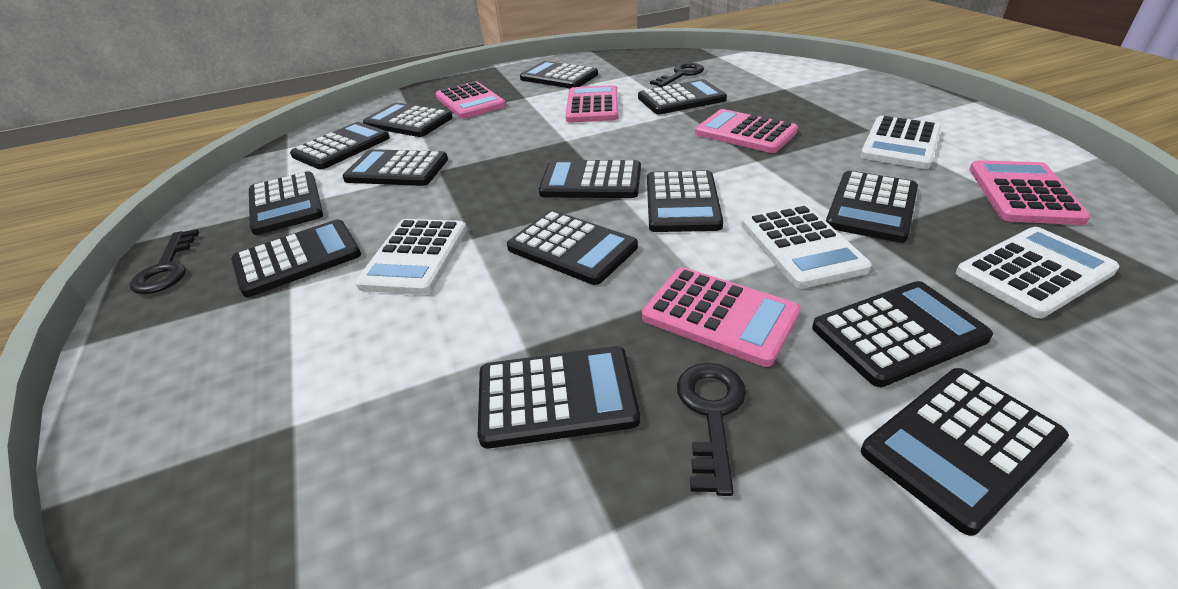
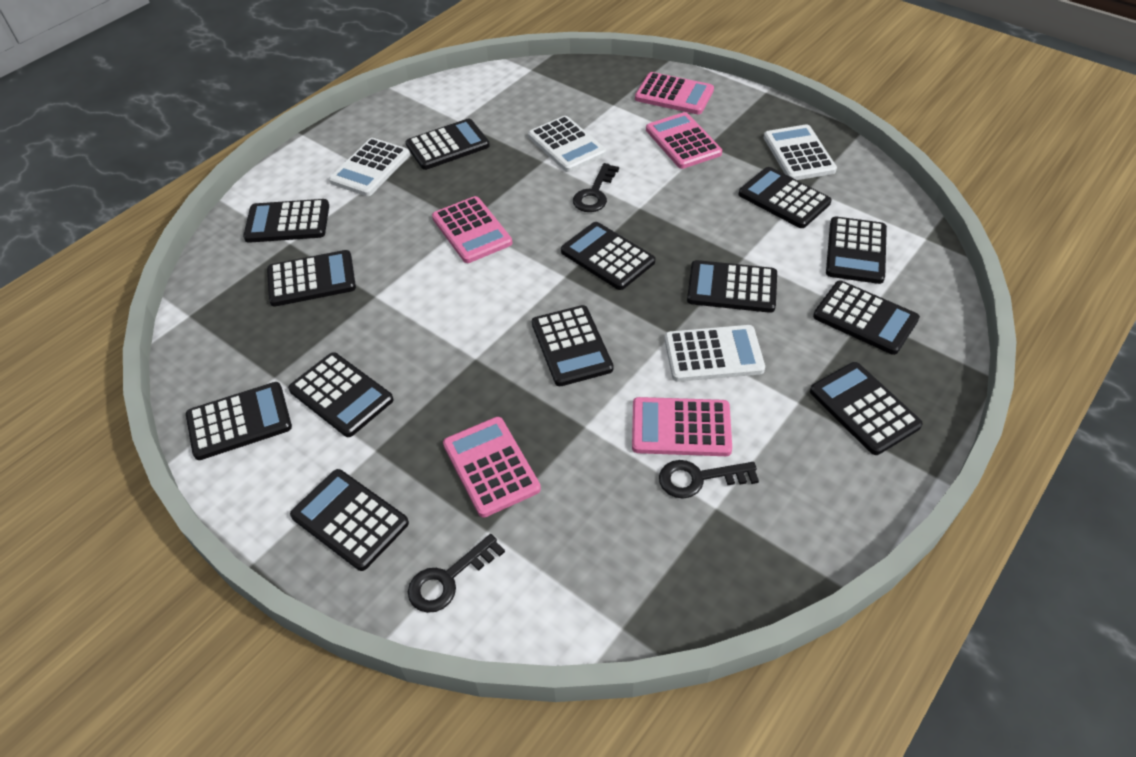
black calculator: [231,219,361,297] [249,171,323,235] [290,122,390,170] [342,149,448,186] [363,103,453,137] [478,346,640,448] [507,210,638,285] [520,61,598,88] [539,160,641,198] [638,79,727,115] [647,170,723,232] [812,281,993,387] [826,171,918,243] [861,368,1069,536] = 14 -> [186,382,292,460] [243,199,329,243] [267,250,356,306] [288,352,394,437] [290,469,409,571] [406,119,490,170] [532,305,613,386] [561,222,655,290] [687,260,777,313] [738,167,832,228] [810,362,923,455] [813,281,920,355] [826,217,887,284] = 13

